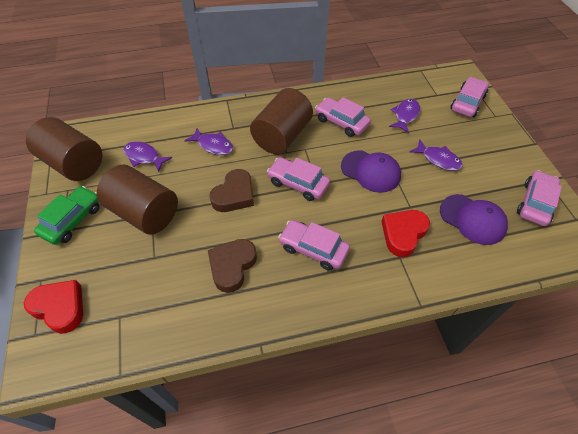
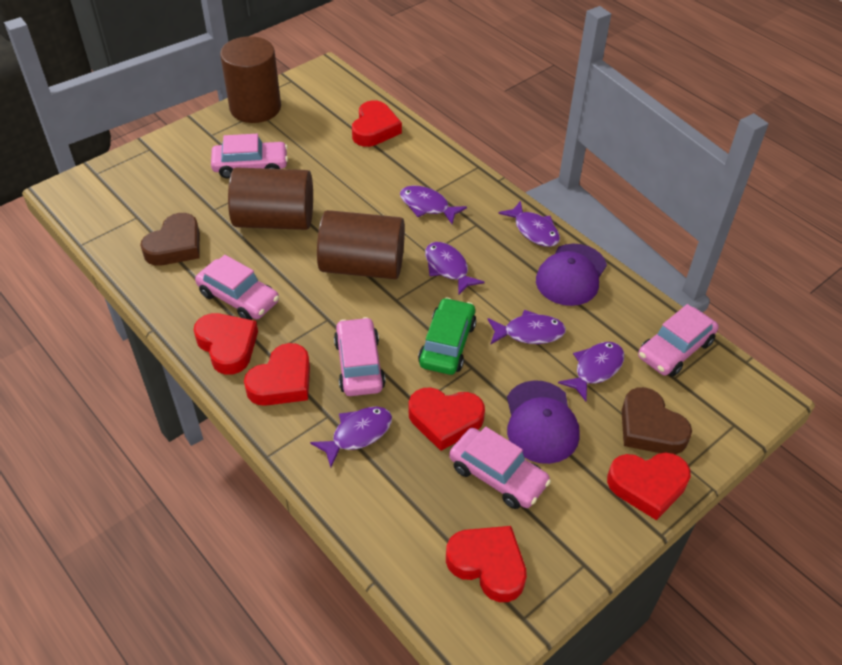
purple fish: [123,141,172,172] [184,128,233,155] [389,99,420,133] [410,139,463,171] = 4 -> [310,407,392,468] [400,186,467,224] [425,242,484,295] [487,310,566,344] [498,201,560,247] [558,342,624,401] = 6
red heart: [24,280,83,334] [381,210,430,257] = 2 -> [193,313,258,375] [244,343,310,406] [352,100,402,147] [409,387,485,451] [446,526,527,602] [607,453,691,520] = 6

